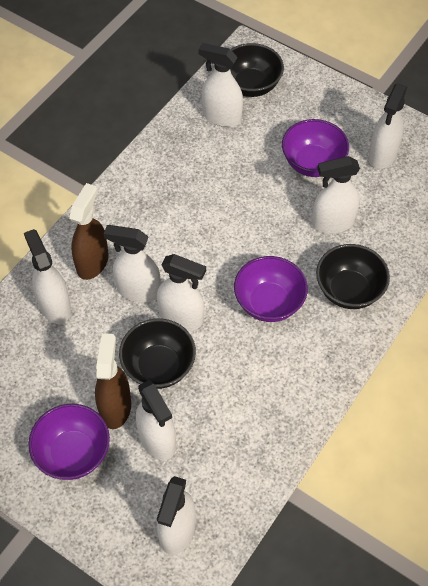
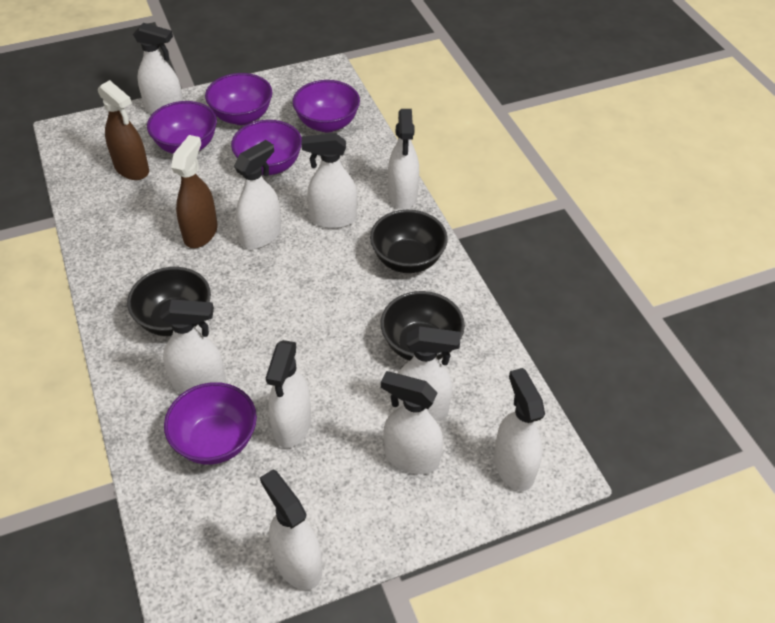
purple bowl: [29,404,110,480] [234,256,308,322] [282,119,349,177] = 3 -> [147,101,217,154] [164,382,257,464] [205,73,272,125] [231,120,302,175] [293,80,360,132] = 5
white spray bottle: [24,229,71,324] [104,225,161,302] [136,380,176,460] [157,254,206,331] [157,476,196,555] [199,43,243,127] [312,156,360,234] [369,84,407,169] = 8 -> [133,23,183,114] [160,299,226,394] [234,140,281,249] [260,470,322,590] [266,340,311,448] [301,133,357,229] [381,371,443,474] [388,109,419,210] [394,326,460,422] [494,368,545,491] = 10

